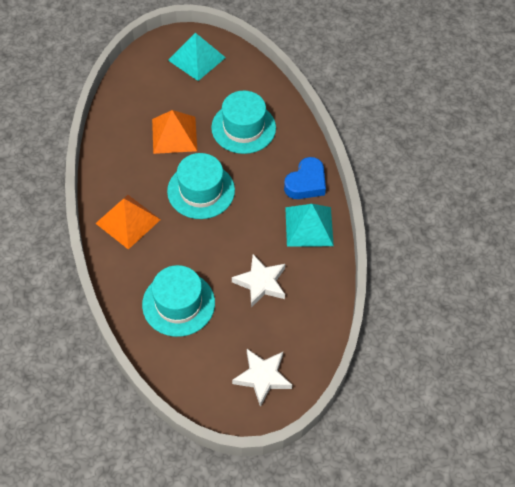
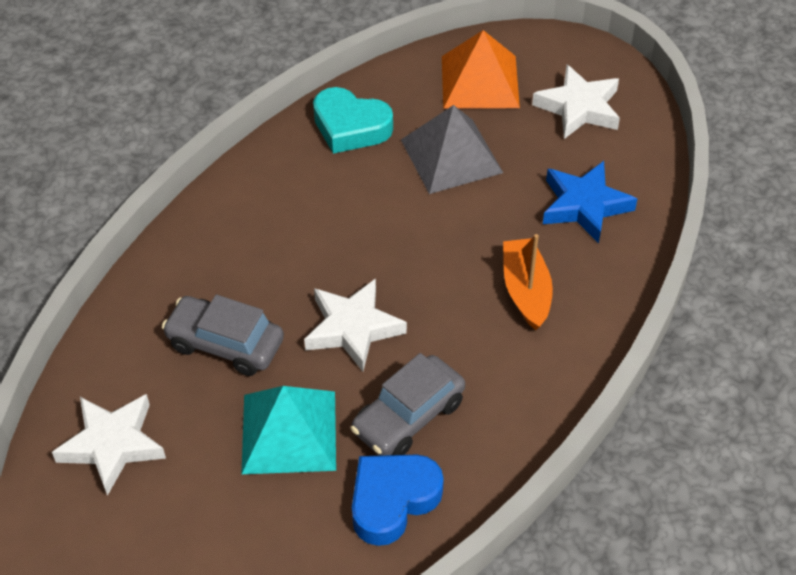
blue star: none = 0 -> [543,161,637,244] = 1
grey car: none = 0 -> [162,295,284,376] [350,353,465,456] = 2
grey pyramid: none = 0 -> [401,105,503,194] = 1
orange boat: none = 0 -> [503,234,553,330] = 1
orange pyramid: [95,195,161,250] [152,110,197,154] = 2 -> [442,30,520,109] = 1
turquoise hat: [142,265,215,337] [167,153,235,219] [211,91,276,154] = 3 -> none = 0
turquoise heart: none = 0 -> [313,87,393,154] = 1
turquoise pyramid: [168,33,226,81] [285,204,334,247] = 2 -> [241,386,336,474] = 1
white star: [232,254,285,308] [232,349,292,407] = 2 -> [52,394,166,496] [304,278,407,372] [532,64,620,139] = 3

